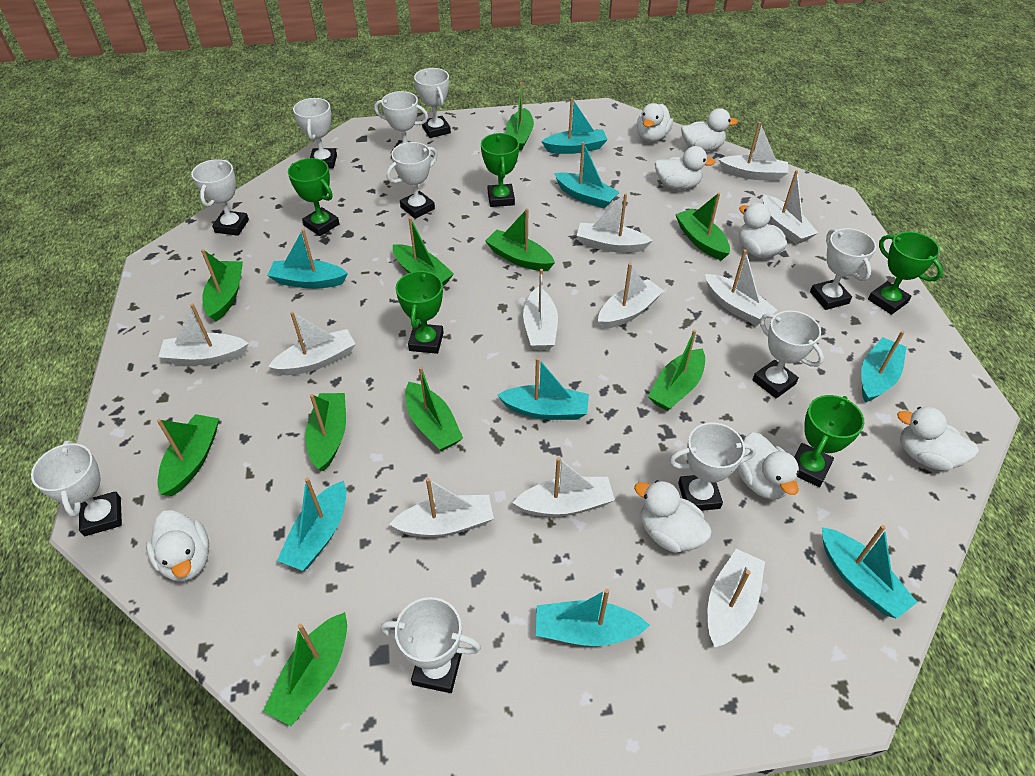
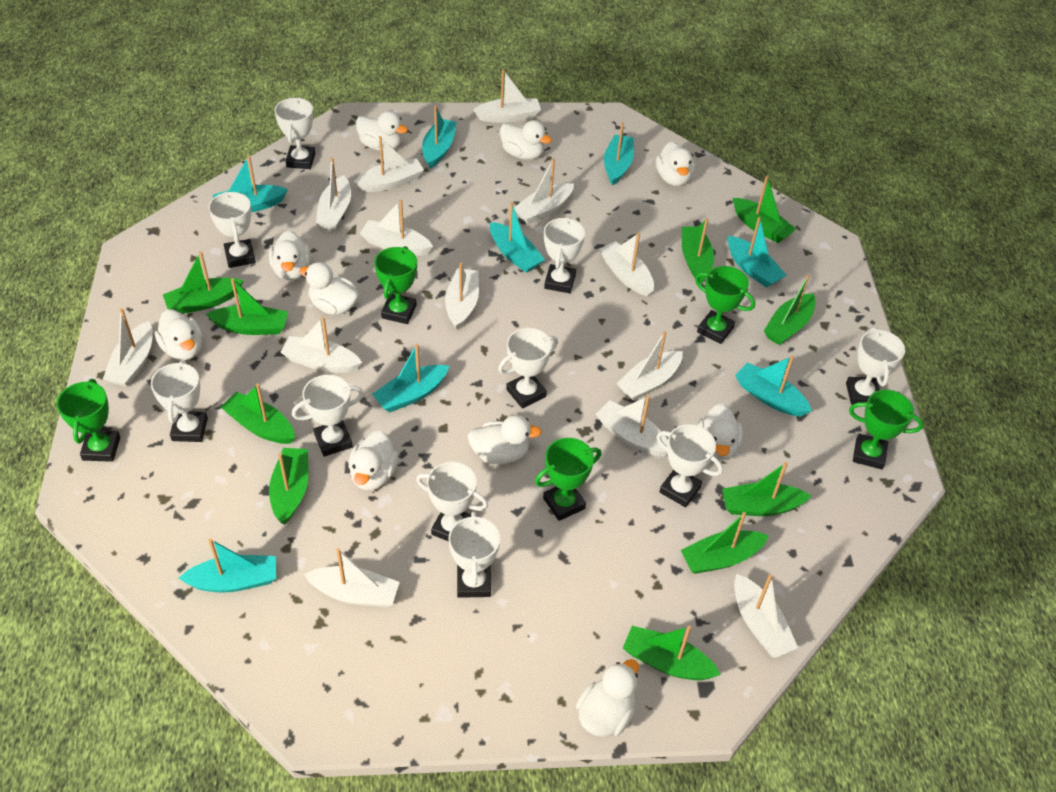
white boat: [158,303,249,365] [268,312,355,375] [389,478,494,537] [513,457,615,517] [523,269,558,350] [576,193,653,253] [598,263,664,329] [705,249,777,325] [708,549,765,647] [719,122,788,181] [763,170,818,244] = 11 -> [103,308,153,387] [280,317,362,373] [304,548,400,608] [316,157,351,230] [353,136,424,192] [360,199,433,256] [445,263,479,330] [473,69,541,123] [514,158,574,224] [596,395,668,457] [599,233,654,296] [616,331,683,401] [734,574,798,658] = 13
white duck: [146,510,209,581] [634,480,712,553] [637,103,673,142] [655,146,715,189] [681,108,738,152] [736,432,800,500] [739,203,787,258] [897,407,979,471] = 8 -> [155,309,203,360] [269,230,311,281] [299,262,359,315] [349,430,398,490] [356,111,408,151] [468,415,542,465] [500,120,552,160] [576,659,639,737] [656,141,694,186] [697,403,743,462] = 10

